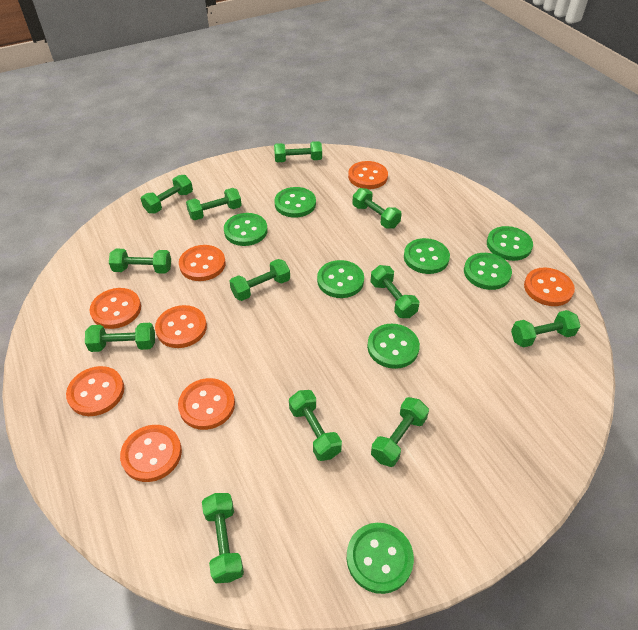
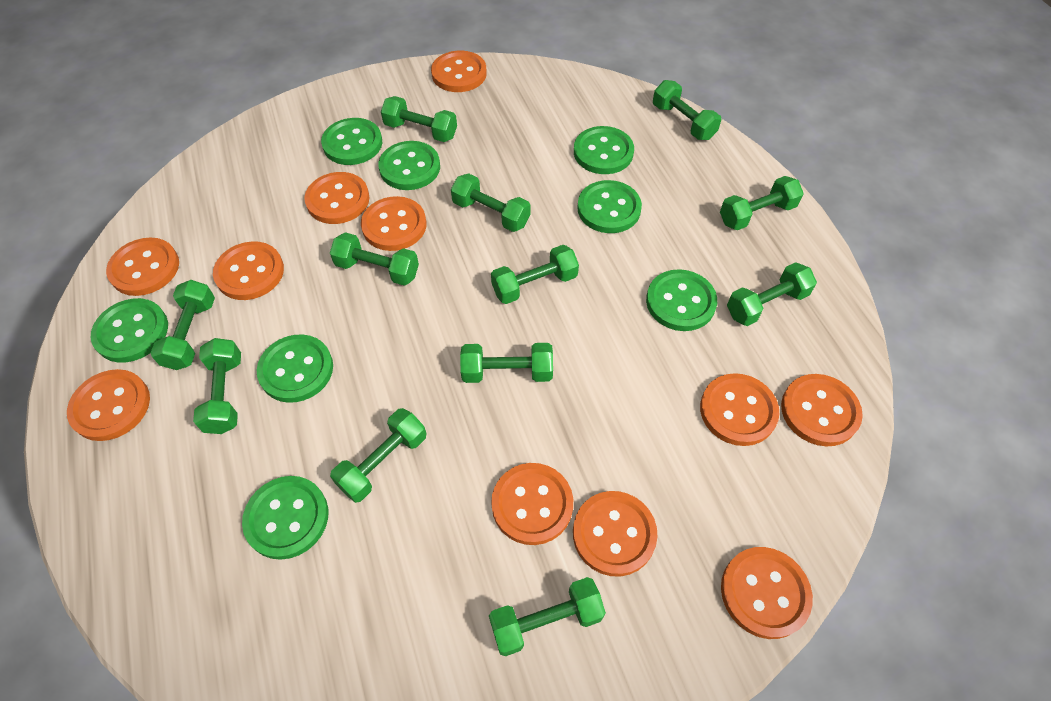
orange button: [66,366,124,416] [90,288,141,329] [120,425,182,482] [155,305,207,348] [178,378,235,430] [179,245,225,281] [348,161,388,189] [524,268,575,306] = 8 -> [67,369,150,441] [106,238,179,296] [213,241,284,300] [304,172,369,224] [361,196,426,251] [431,50,487,92] [491,463,573,545] [573,491,658,577] [700,373,779,446] [721,547,813,639] [781,374,863,446] = 11

